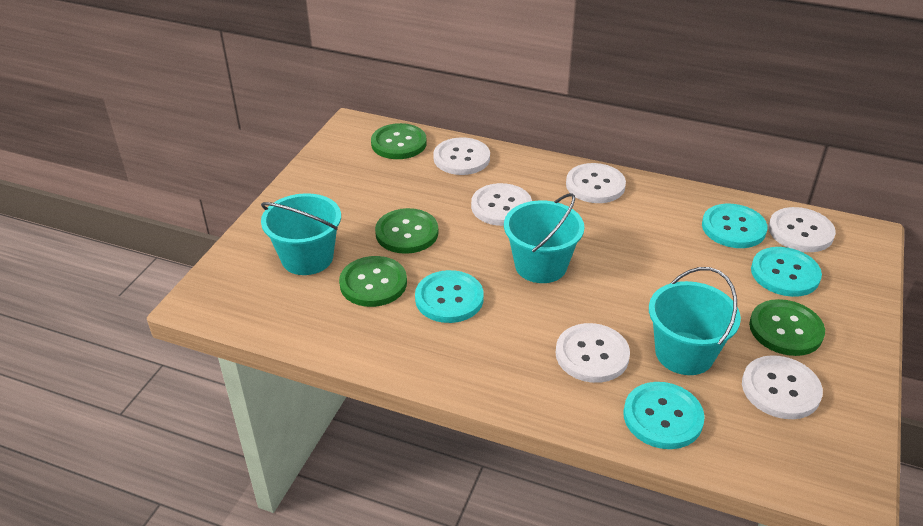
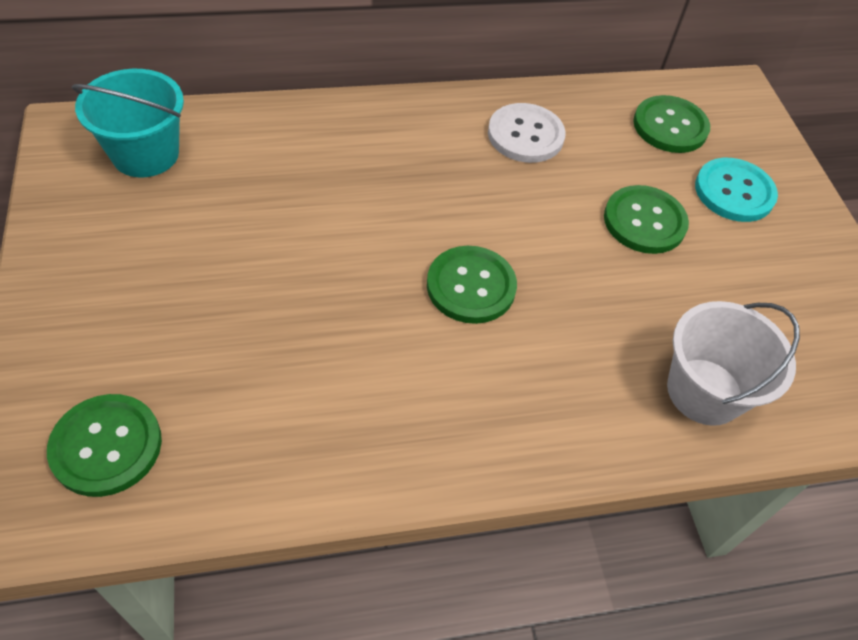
turquoise bucket: [261,193,341,275] [504,193,584,283] [649,267,741,375] = 3 -> [72,69,184,177] = 1
turquoise button: [415,270,484,323] [623,382,705,449] [702,204,767,248] [751,247,822,297] = 4 -> [695,158,778,222] = 1
white bucket: none = 0 -> [667,301,800,426] = 1
white button: [433,137,490,175] [471,183,532,226] [556,323,630,383] [566,163,626,203] [742,355,823,419] [768,207,836,252] = 6 -> [488,103,566,163] = 1

